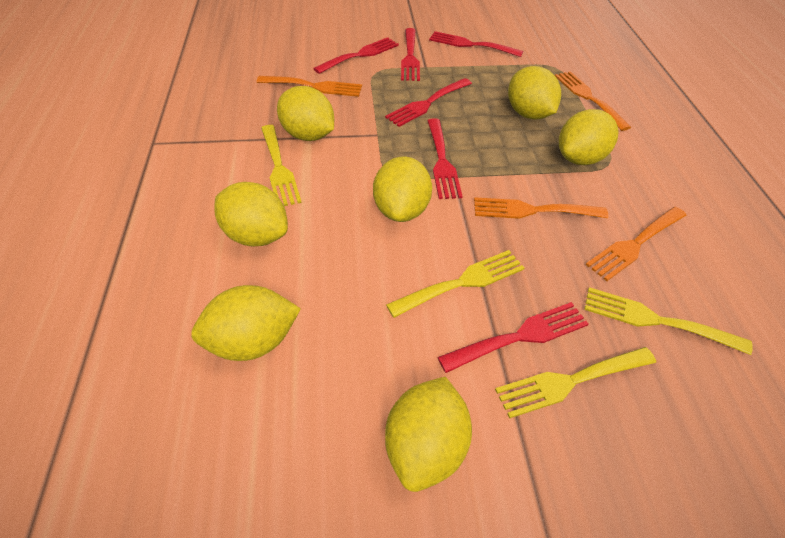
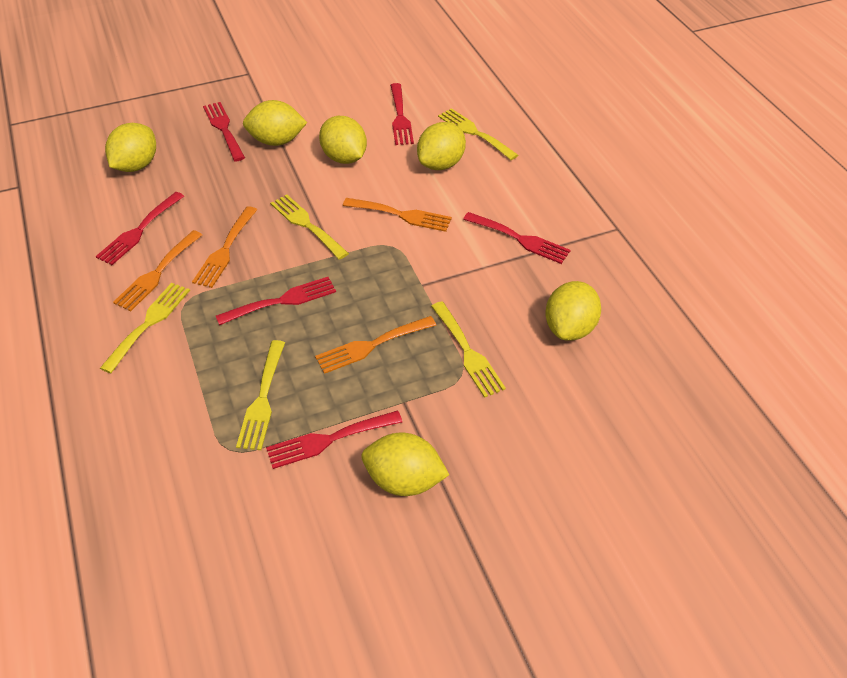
yellow fork: [261,125,302,206] [386,250,525,318] [495,347,656,418] [584,287,753,355] = 4 -> [100,283,190,373] [236,340,285,450] [270,194,349,260] [431,302,506,398] [438,108,518,160] = 5
yellow lemon: [191,285,301,361] [214,182,288,246] [277,86,334,141] [373,156,432,222] [385,377,472,492] [508,66,561,120] [559,109,619,165] = 7 -> [105,123,156,172] [243,100,307,146] [319,116,367,164] [362,433,449,496] [417,122,466,170] [545,281,601,341] = 6

